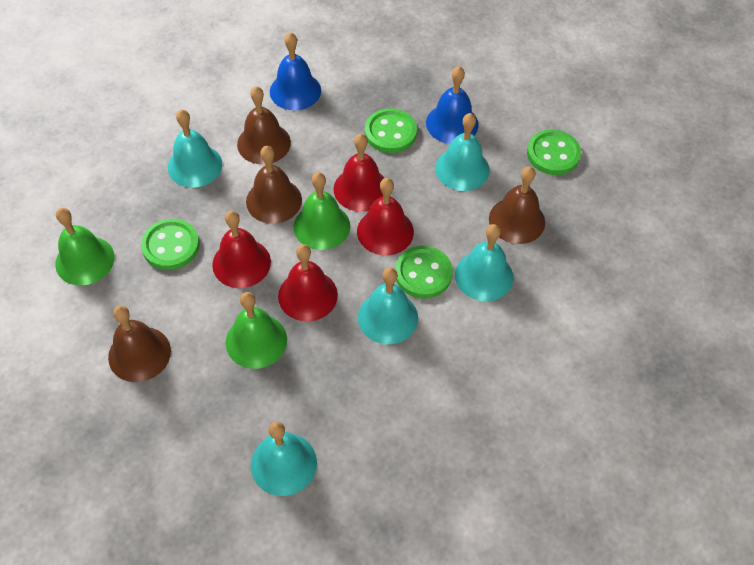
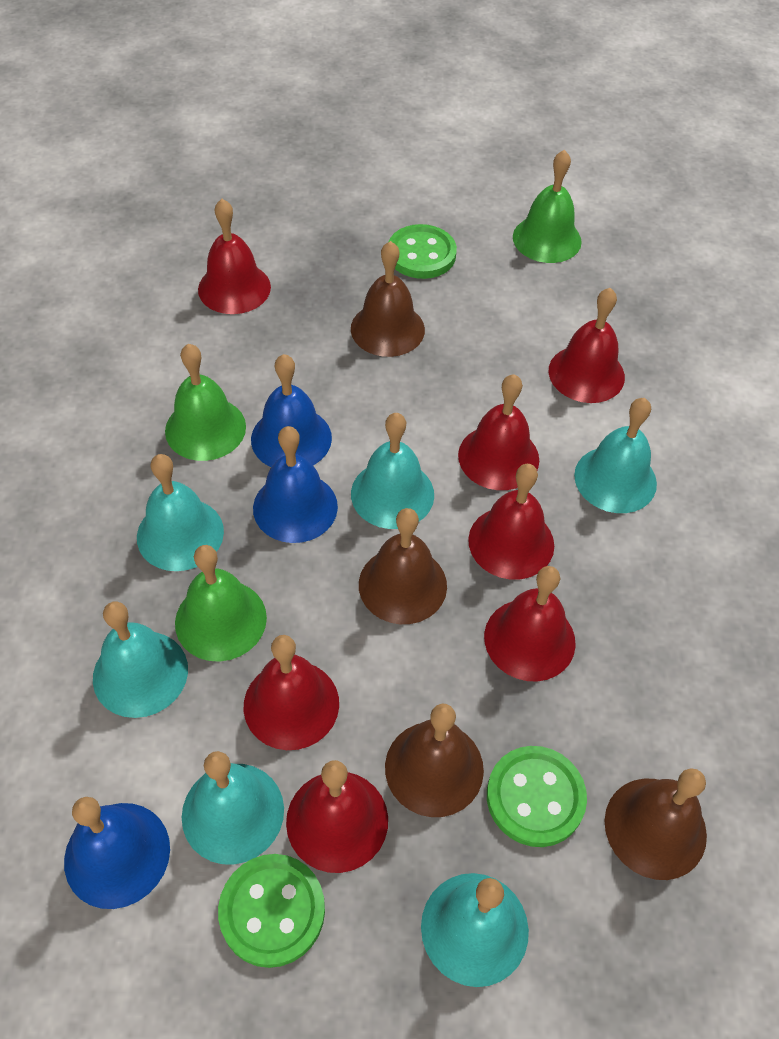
blue bell: [270,32,321,111] [426,66,479,144] = 2 -> [64,797,170,909] [251,354,332,467] [253,426,338,543] = 3
green button: [141,219,200,270] [365,108,417,153] [395,246,453,298] [527,129,581,175] = 4 -> [218,854,325,968] [389,224,457,279] [487,746,587,847] = 3
red bell: [212,211,271,288] [278,244,338,322] [334,134,384,212] [357,178,414,255] = 4 -> [198,199,271,314] [244,635,339,750] [286,760,388,873] [458,374,539,490] [468,464,554,580] [484,566,576,681] [548,288,625,403] = 7
turquoise bell: [168,109,222,188] [251,421,317,496] [358,267,418,344] [435,113,490,191] [455,224,513,301] = 5 -> [93,601,188,718] [137,454,224,571] [182,751,284,865] [351,413,434,529] [421,873,529,987] [574,398,657,513] = 6

